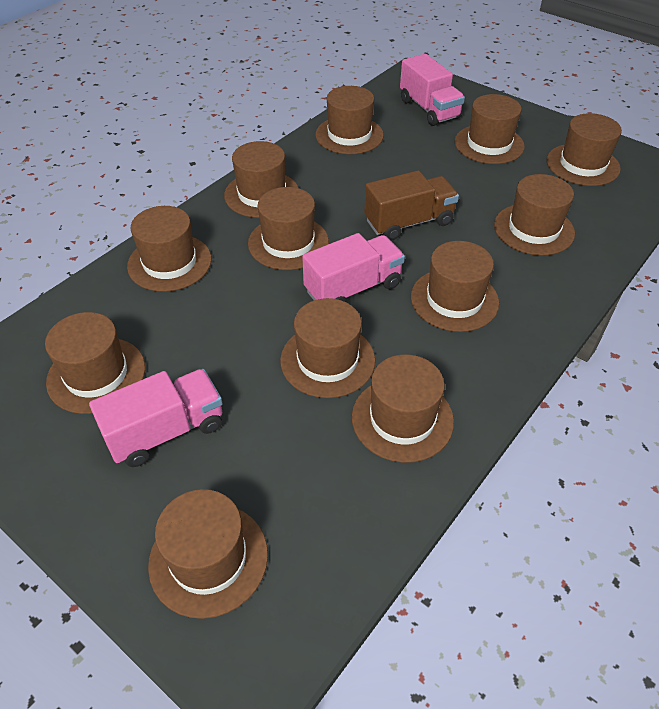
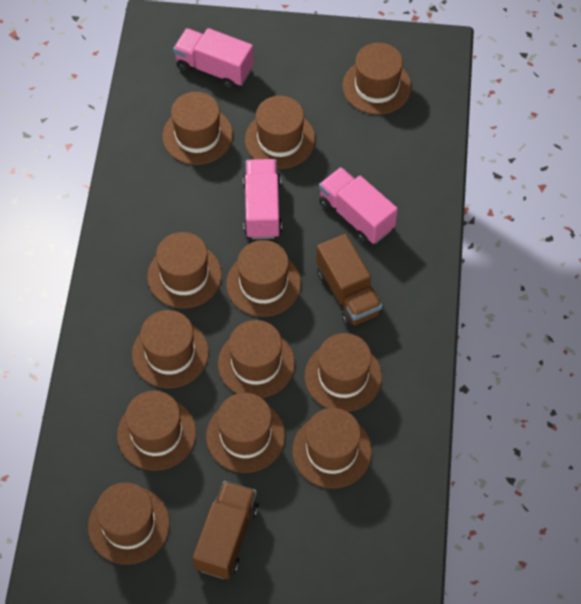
brown truck: [364,171,459,241] = 1 -> [193,481,259,579] [316,234,382,327] = 2

